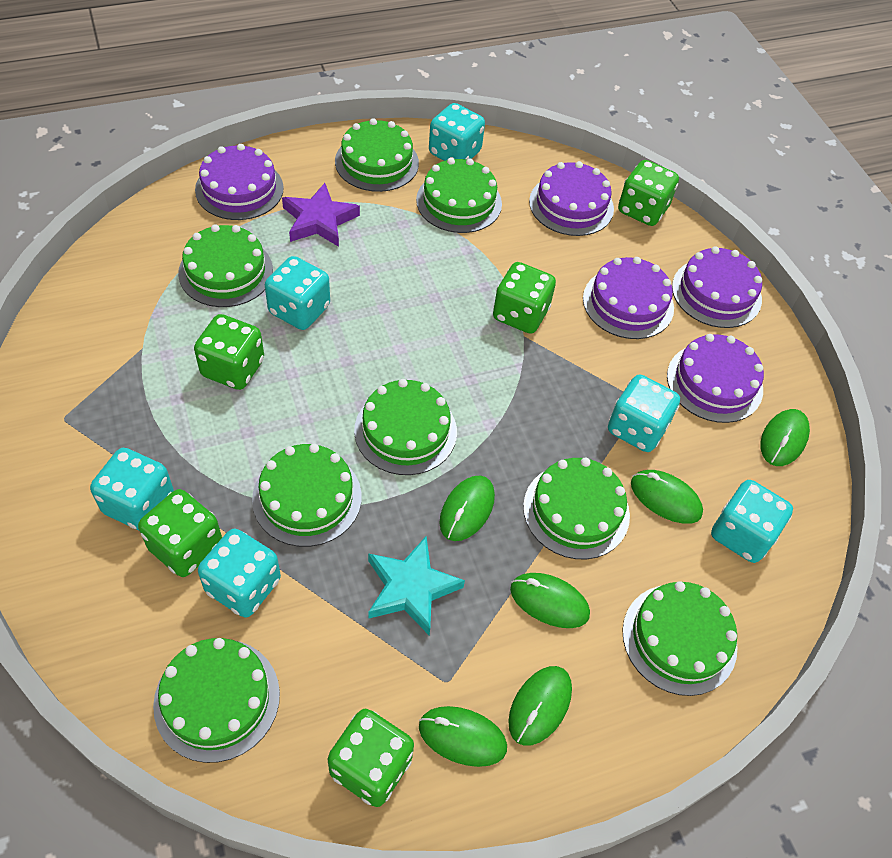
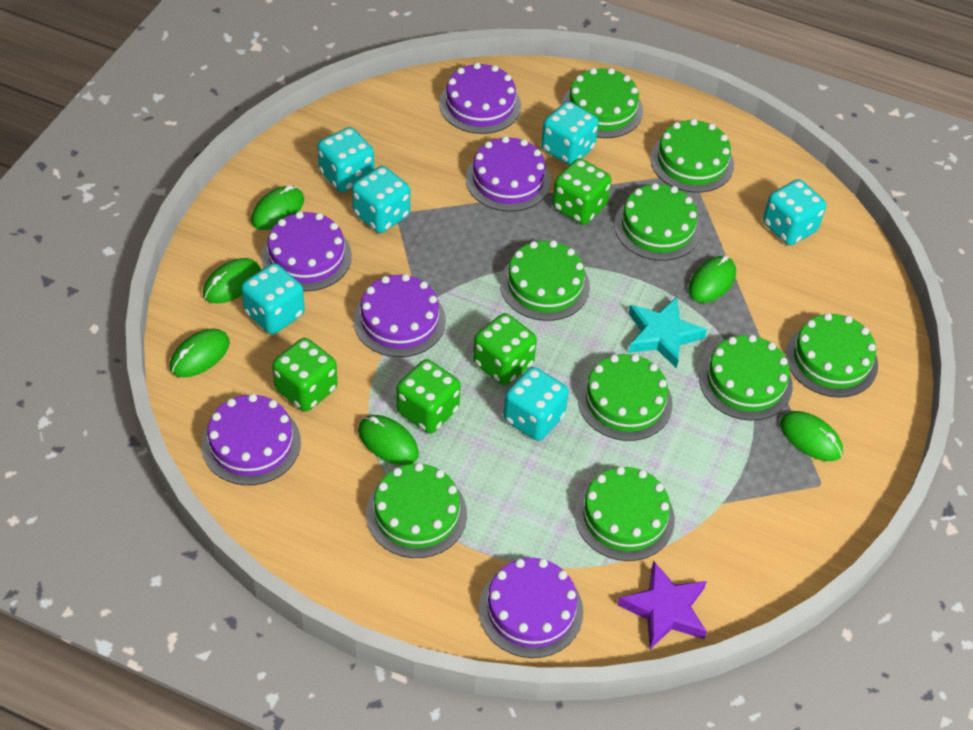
green cake: [153,638,280,763] [178,224,273,307] [252,444,362,547] [335,118,419,192] [354,379,457,475] [416,158,502,233] [523,457,630,559] [622,581,738,696] = 8 -> [366,463,467,558] [500,240,590,321] [562,68,643,138] [575,466,675,561] [578,354,673,441] [614,183,701,261] [650,119,734,193] [699,335,793,421] [786,313,878,398] = 9
green dice: [138,489,222,577] [194,314,264,390] [328,709,414,807] [493,262,556,334] [618,160,679,226] = 5 -> [272,338,338,411] [396,359,461,433] [473,313,537,385] [552,158,611,225] = 4
purple cake: [195,144,284,220] [529,161,614,236] [583,257,674,339] [667,334,764,423] [672,246,762,328] = 5 -> [202,394,301,485] [262,211,352,291] [353,274,446,357] [439,63,521,134] [466,136,551,211] [478,558,583,658] = 6

